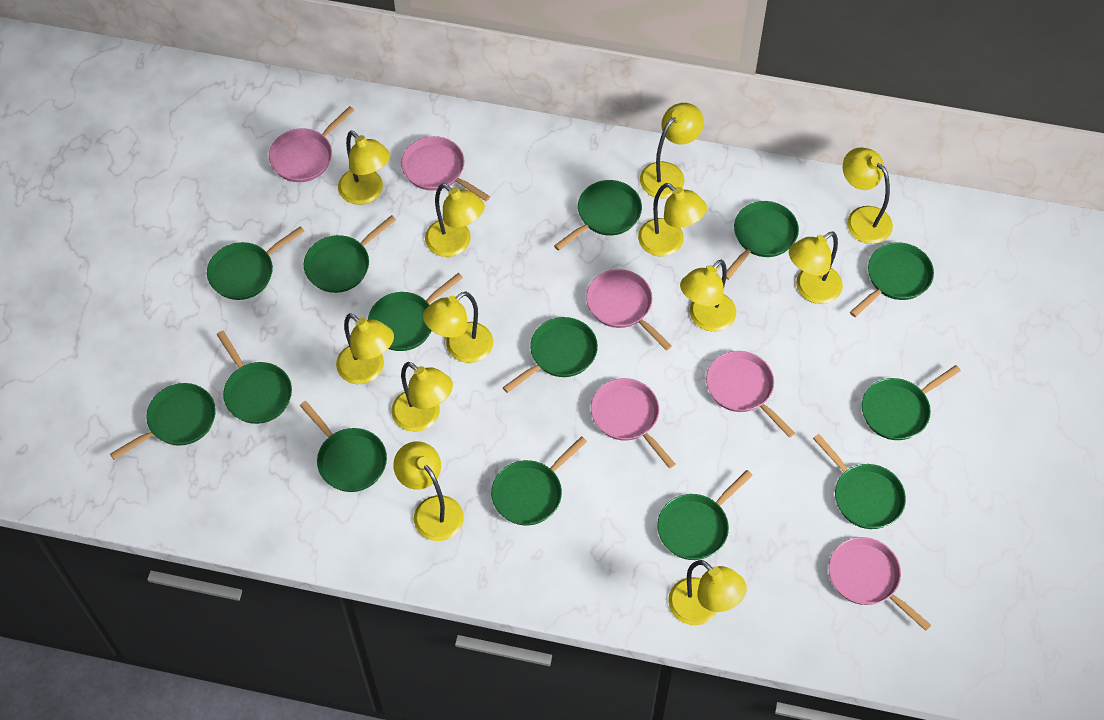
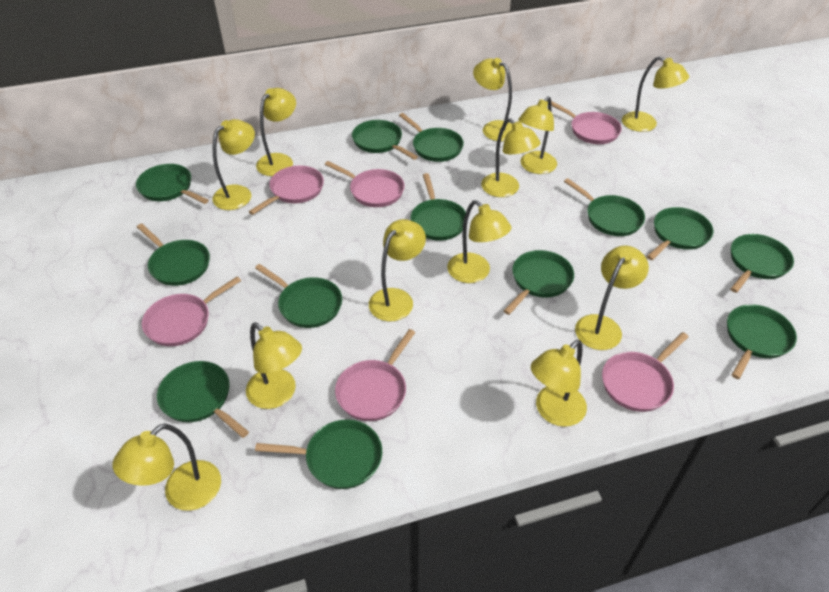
green pan: [110,383,216,460] [207,226,304,300] [216,331,292,424] [300,401,387,492] [304,215,396,293] [368,273,463,351] [491,436,587,525] [502,317,598,393] [554,180,642,251] [657,470,753,560] [726,201,799,280] [813,434,906,529] [850,242,934,317] [862,365,961,440] = 14 -> [136,164,209,204] [137,224,210,286] [157,361,249,438] [255,264,342,328] [255,420,382,489] [352,120,418,160] [399,113,464,162] [411,173,466,241] [504,250,574,315] [564,178,645,236] [647,207,713,260] [727,304,797,379] [731,234,794,293] = 13

